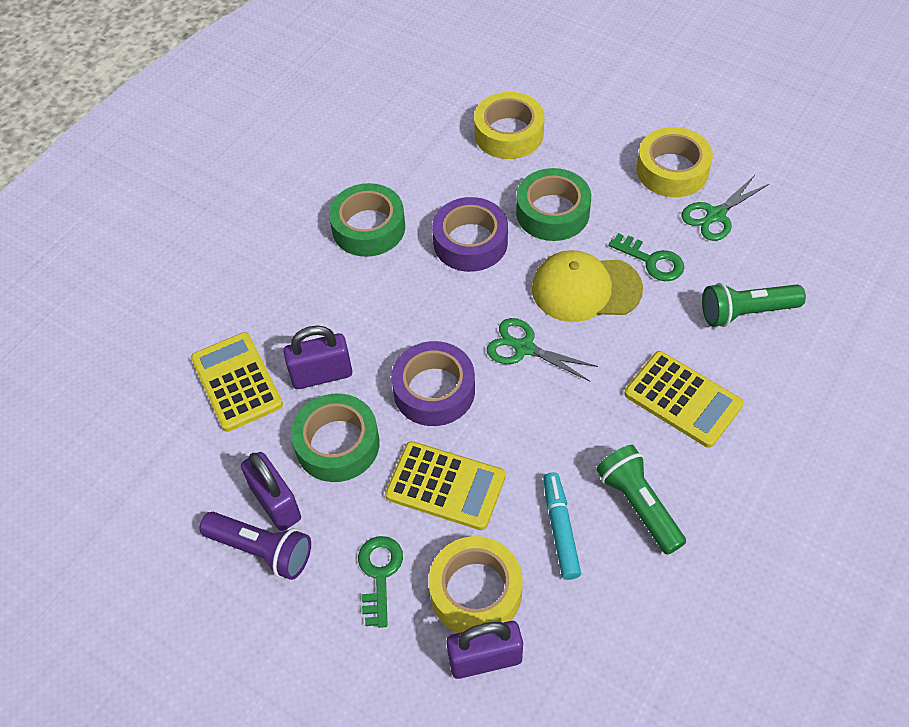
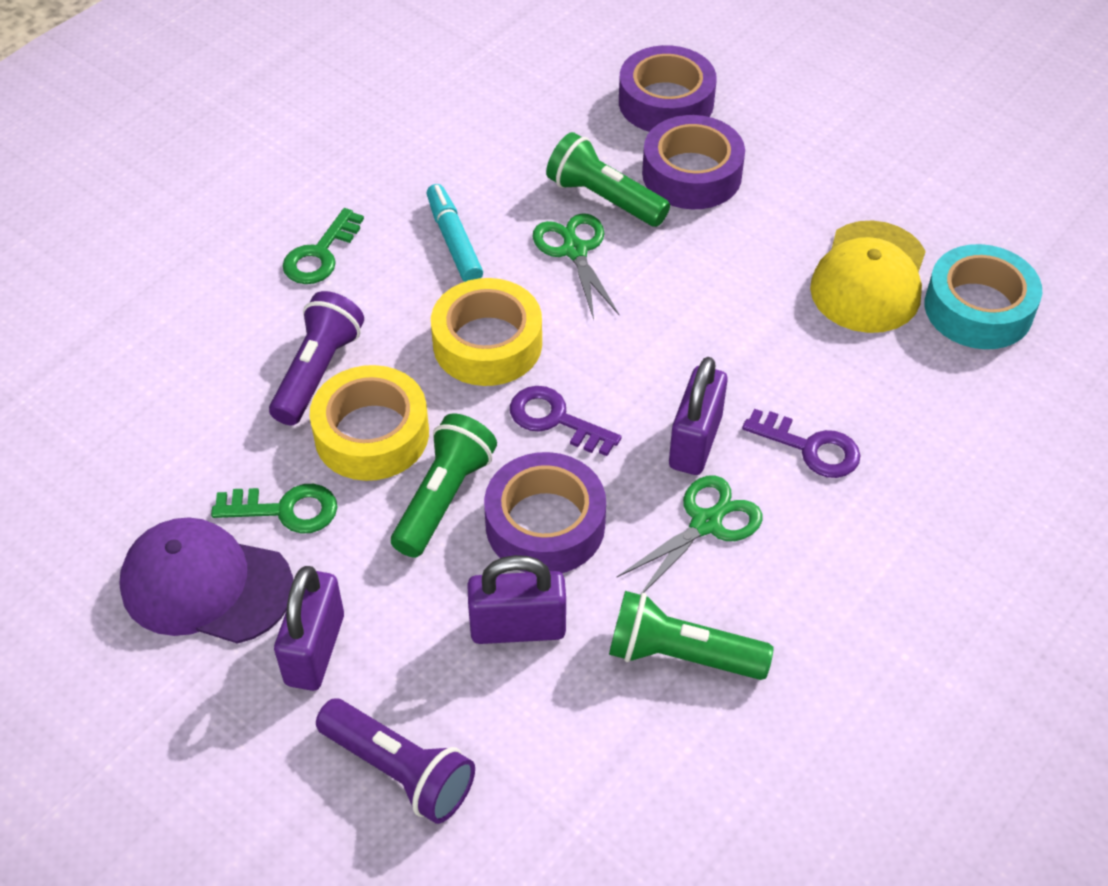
green flashlight: [596,445,686,555] [702,283,806,327] = 2 -> [391,414,497,558] [546,132,670,227] [609,591,774,680] = 3
green tape: [291,393,380,482] [329,183,405,257] [516,168,591,241] = 3 -> none = 0
purple cap: none = 0 -> [119,517,293,644] = 1
purple flashlight: [199,512,311,580] = 1 -> [269,291,364,425] [316,699,475,824] = 2
purple key: none = 0 -> [510,386,622,456] [742,409,861,478] = 2
purple tape: [391,341,475,426] [432,197,508,272] = 2 -> [484,452,606,573] [619,45,717,132] [642,115,745,209] = 3
turquoise tape: none = 0 -> [925,244,1042,349] = 1
yellow calculator: [191,332,283,432] [385,441,506,530] [625,351,744,448] = 3 -> none = 0
yellow tape: [428,536,523,633] [474,92,544,159] [637,127,713,197] = 3 -> [310,365,429,481] [431,278,542,386] = 2

